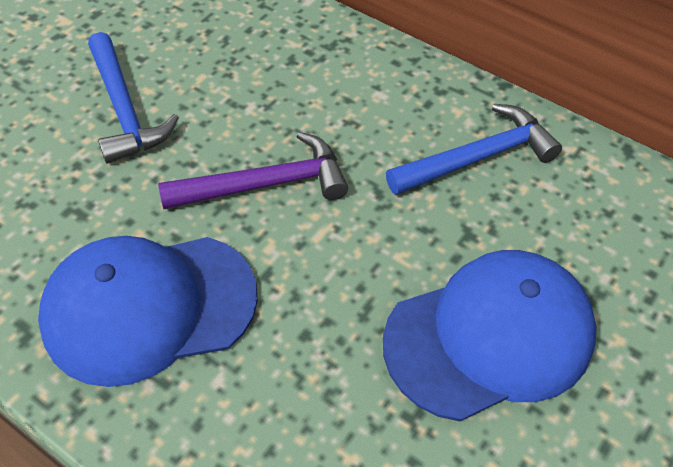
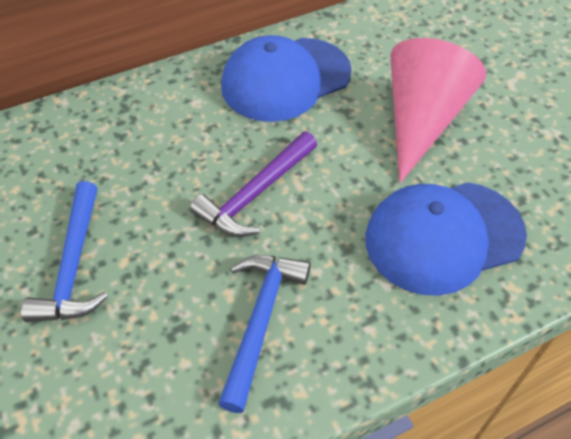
pink cone: none = 0 -> [390,38,486,183] = 1

